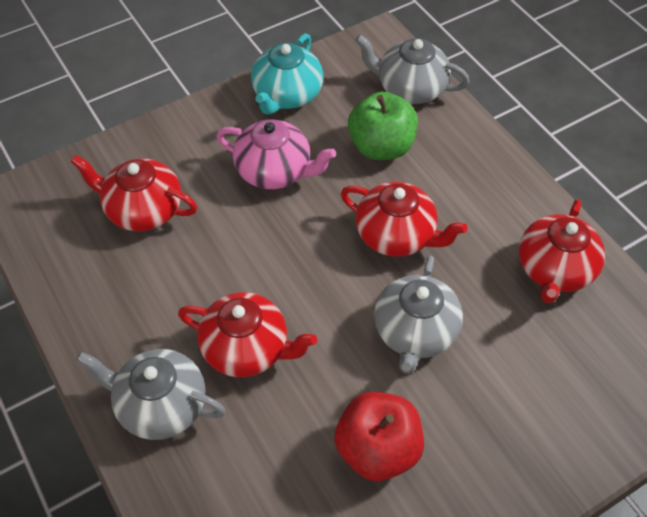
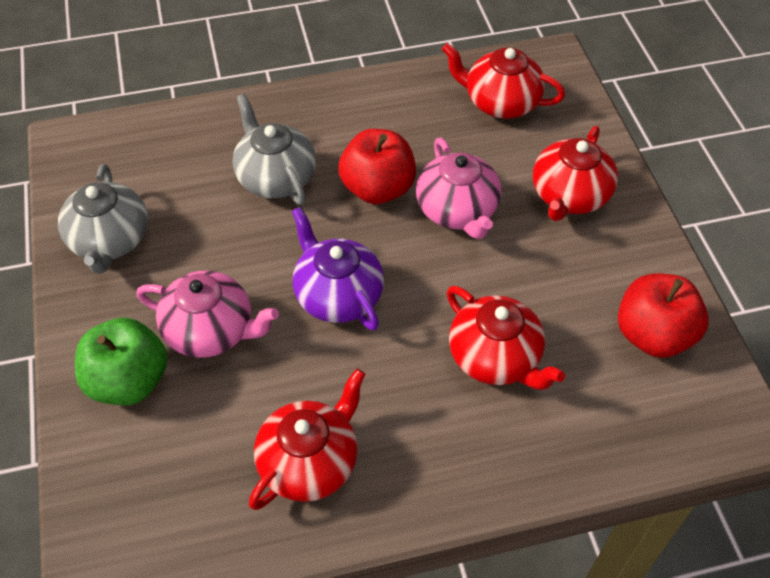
grey teapot: [76,349,225,440] [355,35,470,104] [374,256,463,374] = 3 -> [58,164,148,274] [232,94,316,205] = 2
pink teapot: [216,119,336,189] = 1 -> [136,271,279,358] [416,138,501,239] = 2
purple teapot: none = 0 -> [292,207,384,331] = 1
red apple: [335,392,424,481] = 1 -> [338,129,416,204] [618,273,709,358] = 2
turquoise teapot: [251,33,323,115] = 1 -> none = 0

